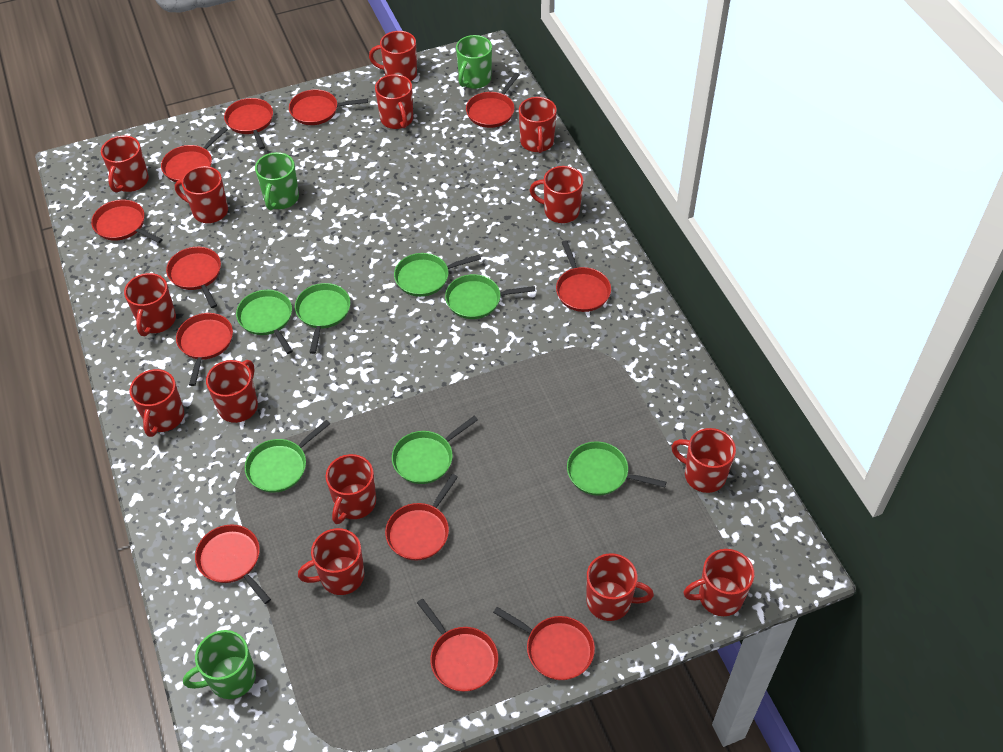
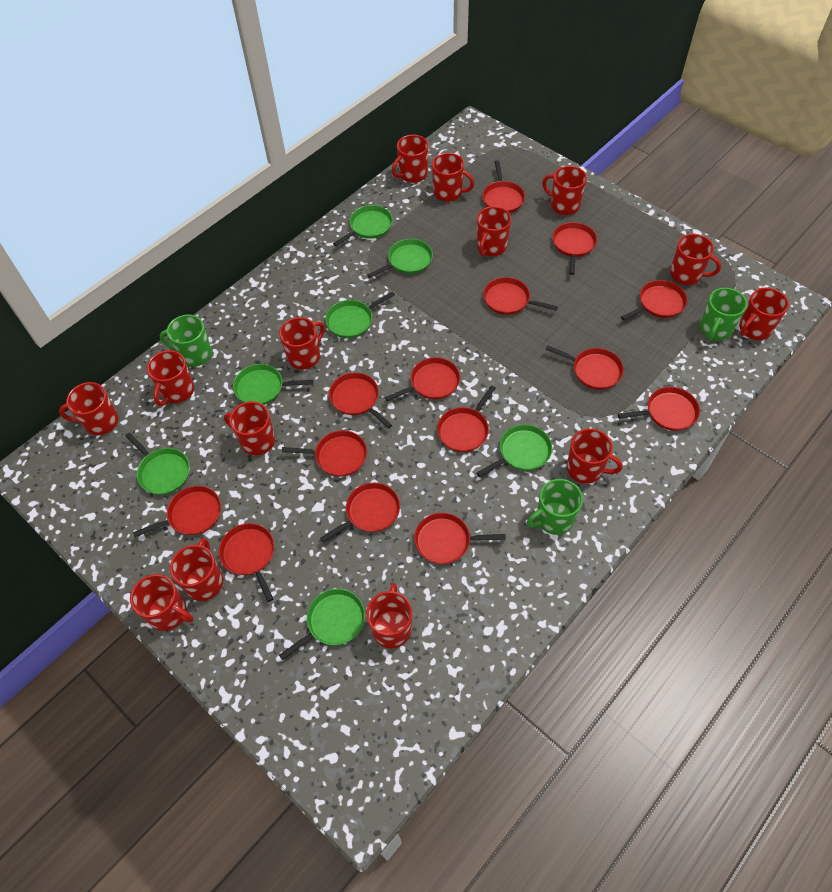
red pan: [91,200,163,243] [161,127,228,182] [166,247,221,308] [176,313,233,386] [195,524,271,604] [224,98,273,150] [289,89,368,125] [385,474,458,561] [417,599,498,692] [466,73,519,128] [493,607,595,680] [556,240,611,312] = 12 -> [133,486,221,537] [219,523,274,602] [282,430,367,477] [320,483,400,543] [329,372,392,429] [385,357,460,402] [414,513,506,564] [437,386,496,452] [482,160,525,213] [483,277,558,315] [546,345,624,390] [552,222,597,275] [618,387,700,431] [621,280,687,320] = 14

